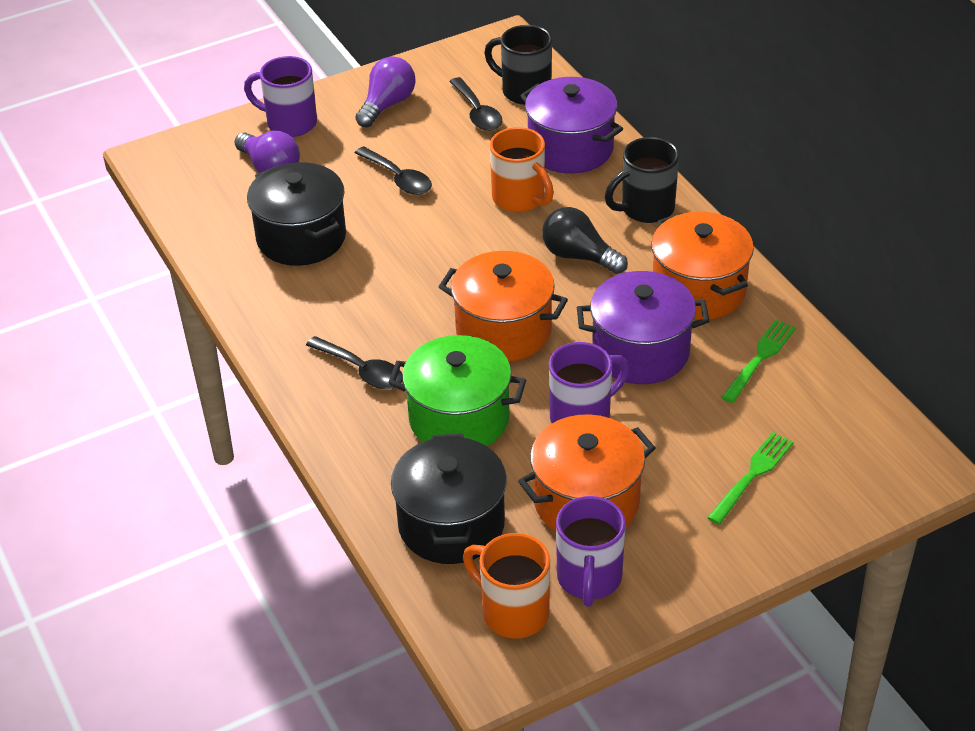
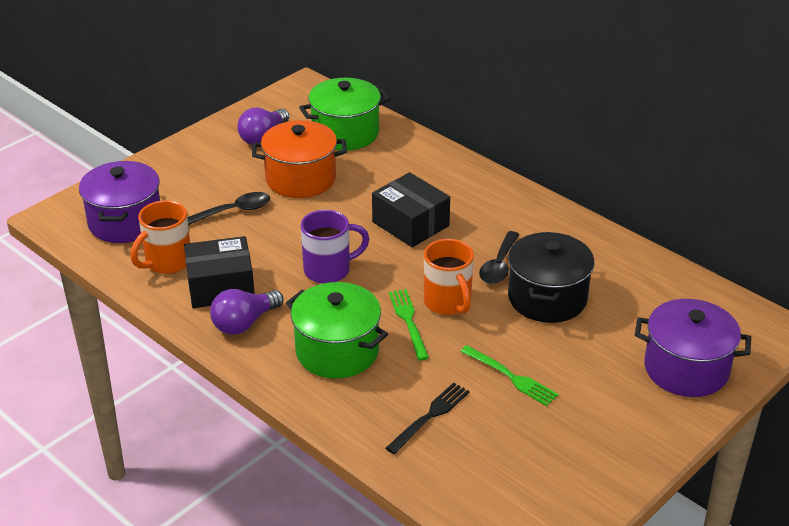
black box: none = 0 -> [184,236,255,308] [372,172,450,247] = 2
black fork: none = 0 -> [386,383,470,454] = 1
black light bulb: [542,207,628,274] = 1 -> none = 0
black mug: [484,25,552,105] [605,137,679,223] = 2 -> none = 0
black pot: [247,162,346,266] [391,434,507,564] = 2 -> [508,232,595,323] = 1
black spoon: [306,336,403,389] [355,146,432,195] [449,77,502,131] = 3 -> [187,192,270,225] [479,231,520,284] = 2
green pot: [388,335,526,446] = 1 -> [286,282,388,379] [299,78,390,151] = 2
orange pot: [439,251,568,362] [518,414,655,532] [651,212,754,320] = 3 -> [252,120,347,198] = 1
purple mug: [244,56,317,137] [549,342,630,423] [556,496,626,607] = 3 -> [300,210,369,284] = 1

